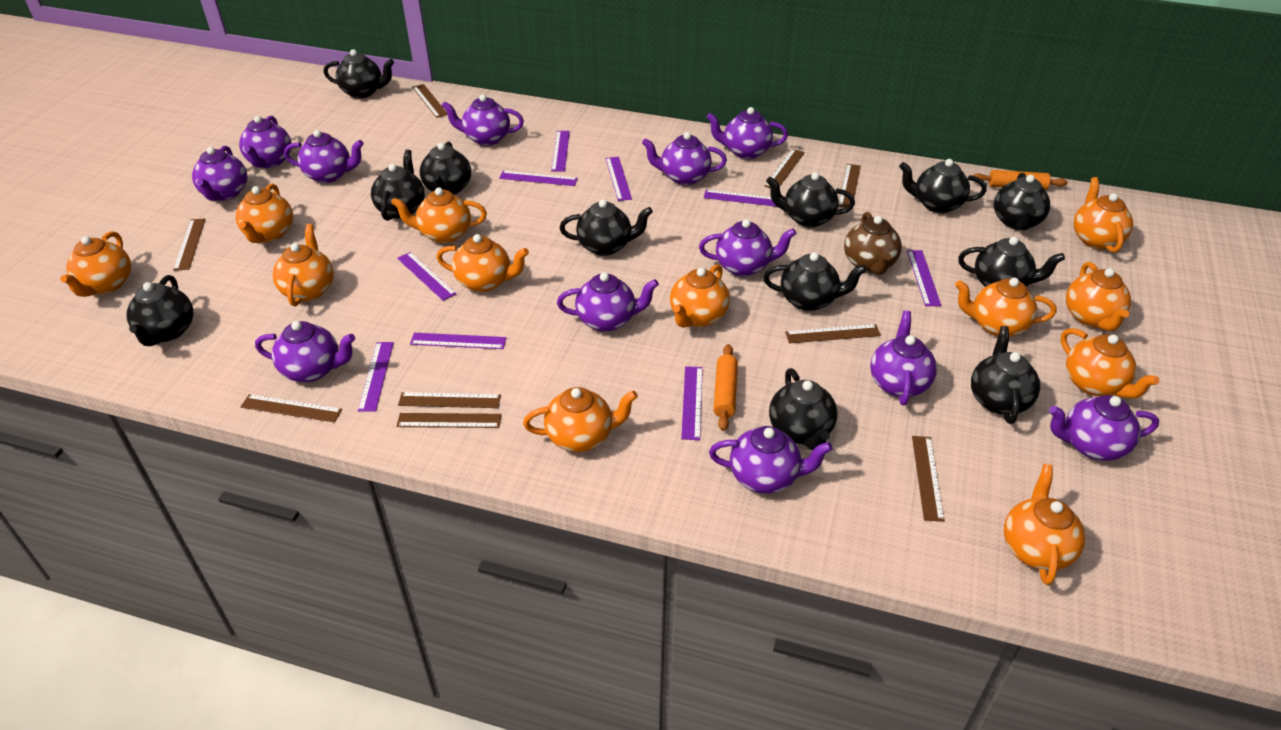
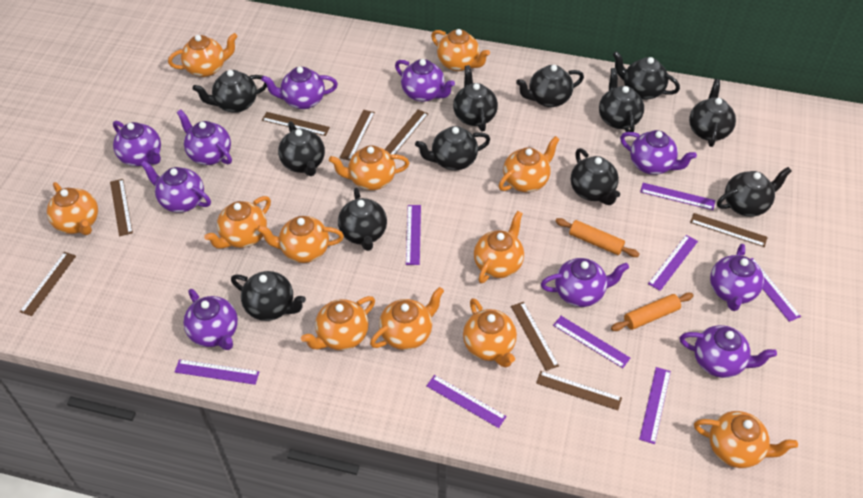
brown ruler: [173,218,205,271] [240,394,342,423] [396,413,501,428] [398,392,501,408] [412,84,447,118] [764,149,805,188] [785,324,881,343] [838,164,861,208] [912,436,945,522] = 9 -> [19,252,76,316] [110,179,133,236] [262,112,330,136] [340,110,375,161] [384,109,428,155] [511,302,559,371] [536,371,622,410] [690,213,768,247] = 8
brown teapot: [844,212,902,275] = 1 -> none = 0
purple ruler: [358,342,394,412] [397,252,456,301] [410,333,506,349] [499,171,578,186] [551,131,570,172] [606,157,632,201] [681,366,703,440] [704,190,777,207] [907,250,941,306] = 9 -> [175,359,259,385] [406,205,421,265] [426,375,507,428] [553,316,630,368] [639,367,671,444] [640,183,715,210] [648,235,698,291] [751,258,801,322] = 8
purple teapot: [192,146,247,201] [239,116,291,168] [255,321,355,382] [284,130,364,183] [442,94,524,146] [557,272,659,332] [642,132,727,185] [699,219,796,277] [706,107,788,159] [709,426,832,494] [870,311,937,405] [1049,395,1159,461] = 12 -> [113,121,161,166] [140,160,211,213] [177,109,232,165] [183,289,238,350] [261,67,338,109] [395,59,455,102] [541,258,629,307] [620,130,697,175] [680,325,777,378] [710,244,764,311] = 10

